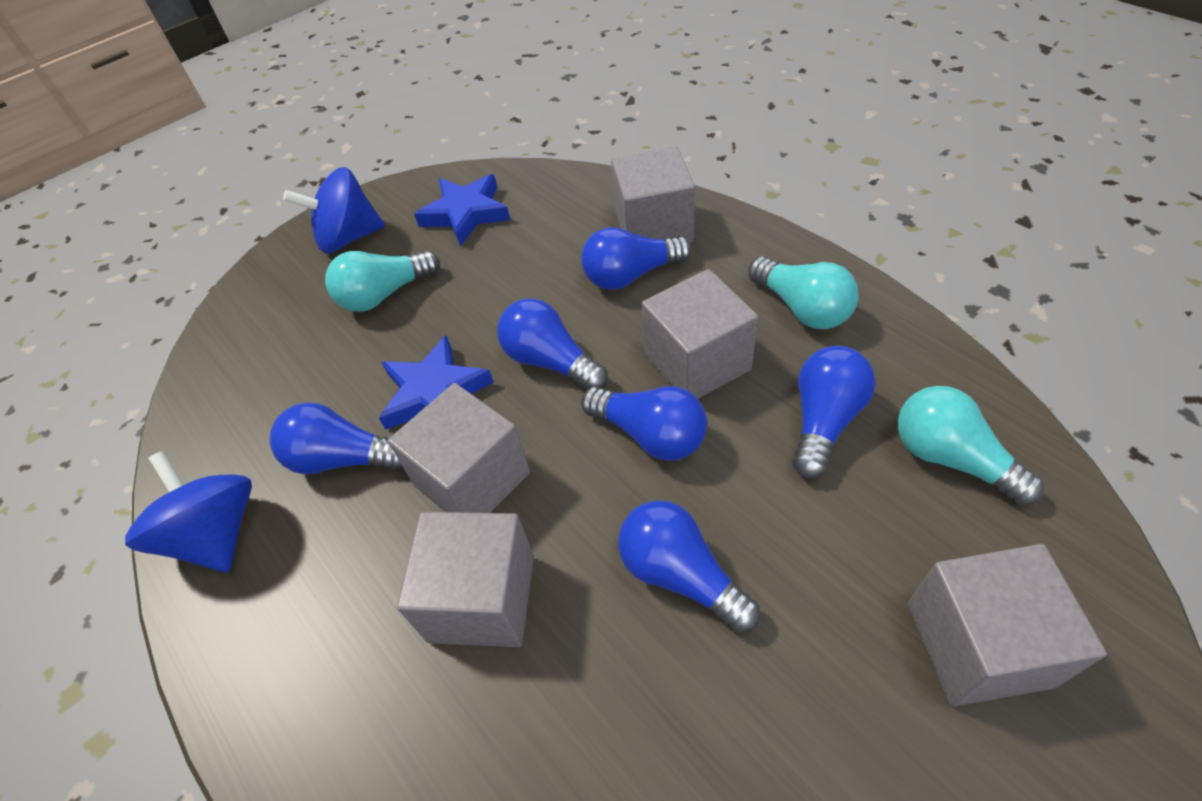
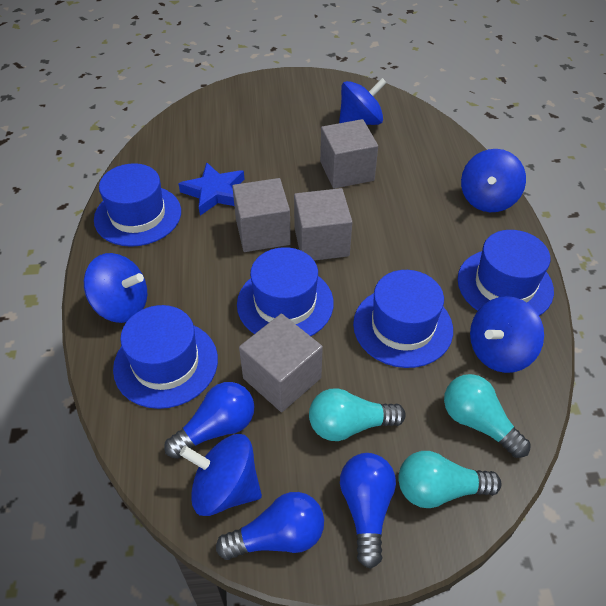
blue hat: none = 0 -> [94,163,181,247] [113,305,218,409] [237,247,334,336] [353,270,453,368] [457,230,554,316] = 5
blue light bulb: [270,402,403,474] [497,299,608,390] [581,227,692,290] [581,386,707,461] [618,500,760,633] [792,346,875,479] = 6 -> [164,382,254,459] [216,492,324,560] [340,453,396,569] = 3
blue spinning top: [125,451,252,572] [283,167,385,254] = 2 -> [84,253,147,323] [180,434,262,516] [339,78,387,125] [461,149,526,212] [470,296,544,373] = 5
blue star: [379,335,494,430] [414,174,510,246] = 2 -> [178,162,245,216] = 1
grey cube: [388,383,530,513] [397,512,534,647] [611,147,695,242] [642,269,759,399] [908,544,1107,707] = 5 -> [232,178,291,252] [239,314,323,412] [294,188,352,261] [320,119,378,189] = 4

